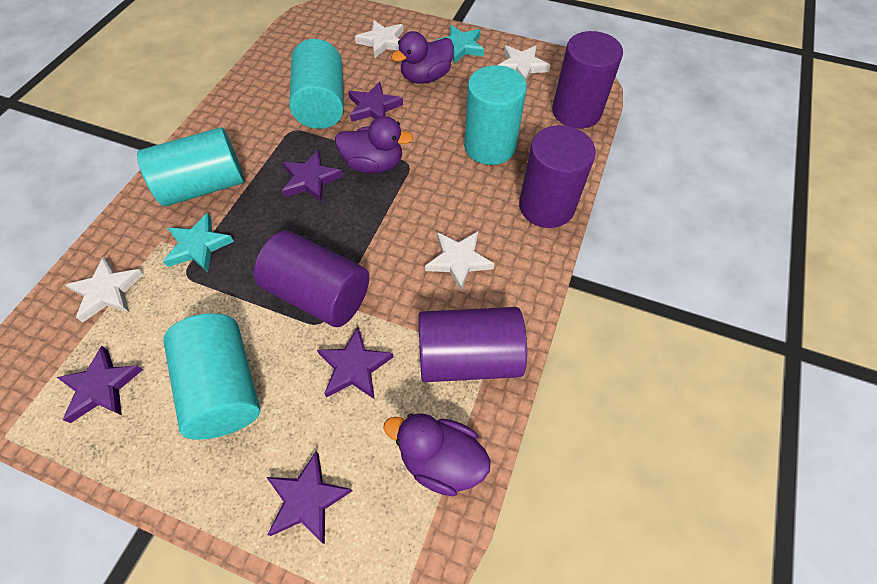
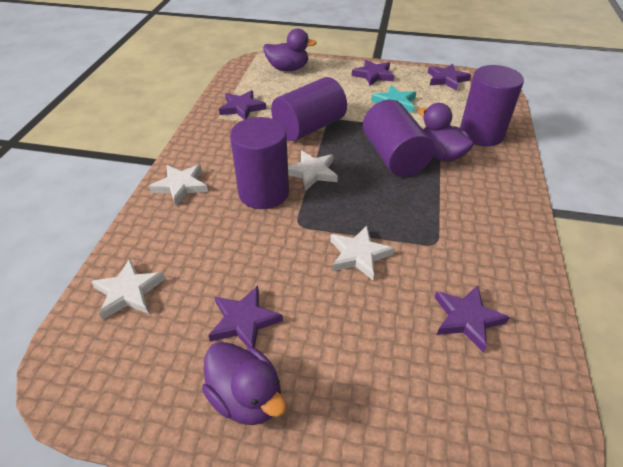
turquoise cylinder: [137,127,244,206] [163,313,260,440] [289,39,344,129] [464,65,527,165] = 4 -> none = 0
turquoise star: [163,213,234,272] [435,25,484,64] = 2 -> [371,85,416,113] = 1

